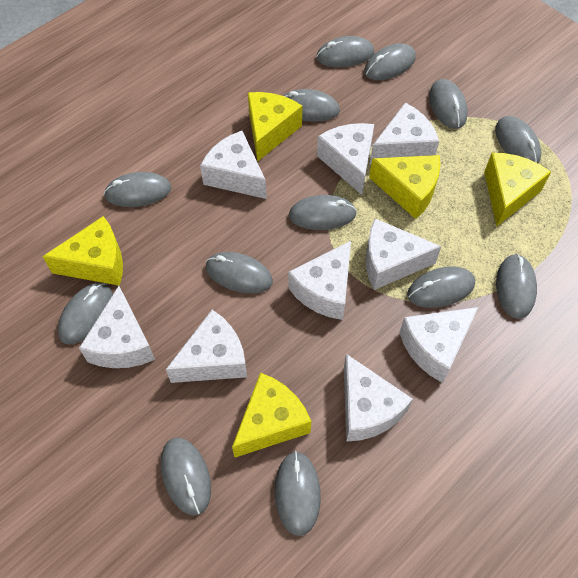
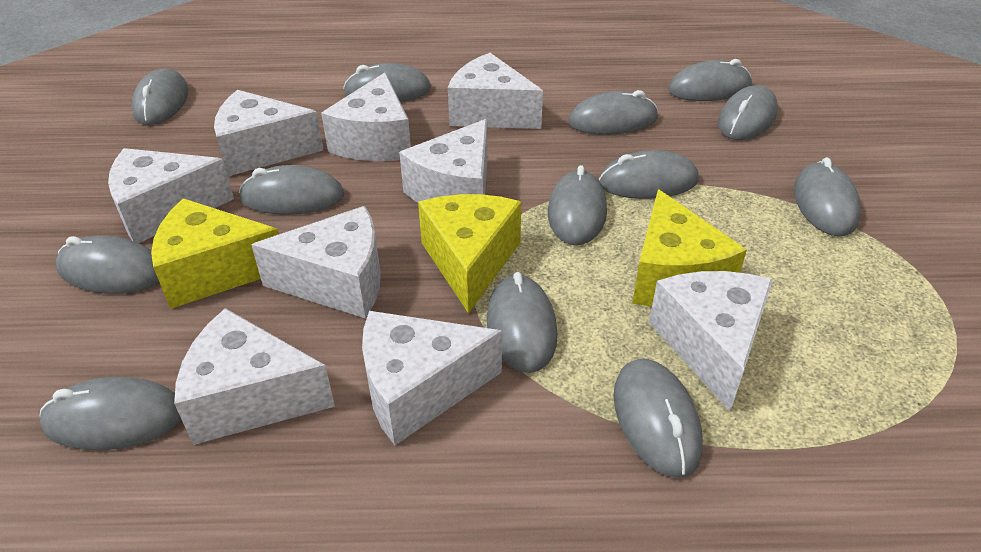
yellow cheese: [42,216,123,286] [232,373,312,457] [248,92,302,162] [369,155,440,219] [484,153,551,226] = 5 -> [151,198,279,309] [418,194,521,314] [632,189,747,306] = 3

